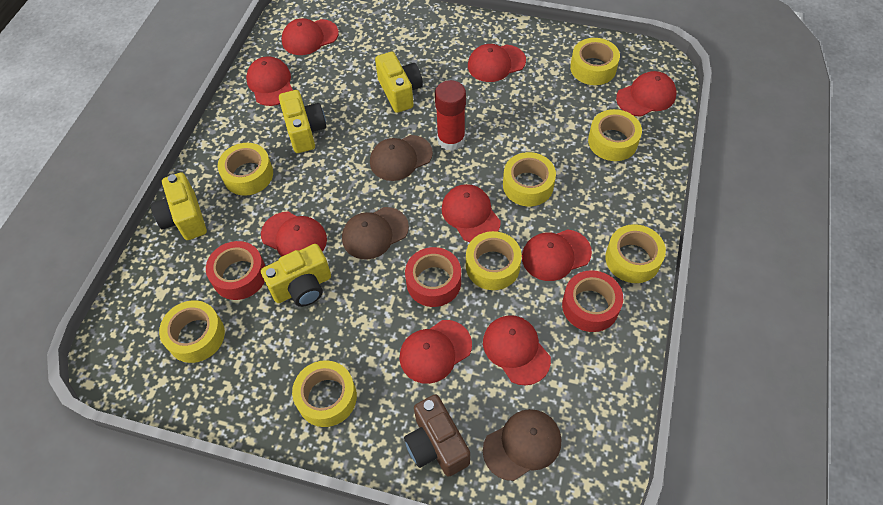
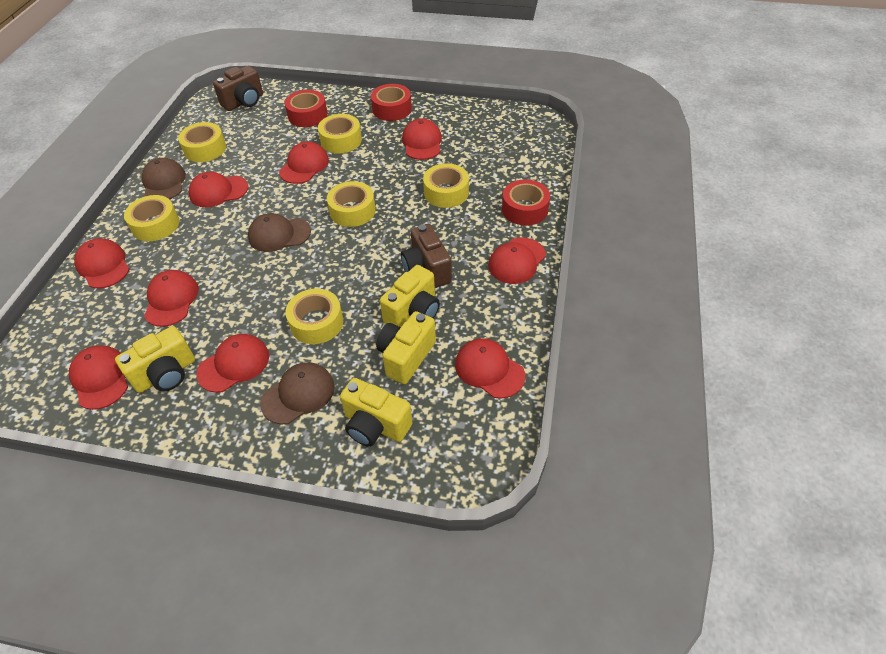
brown camera: [404,394,470,477] = 1 -> [213,66,263,111] [401,224,452,288] = 2
red glue stick: [435,80,466,151] = 1 -> none = 0
yellow tape: [159,300,225,363] [218,143,273,196] [292,360,357,427] [466,231,522,290] [503,152,556,206] [570,38,620,85] [588,109,642,161] [605,224,666,283] = 8 -> [124,195,179,241] [178,122,226,162] [285,289,343,344] [318,114,362,153] [327,181,376,227] [423,163,469,208] = 6

